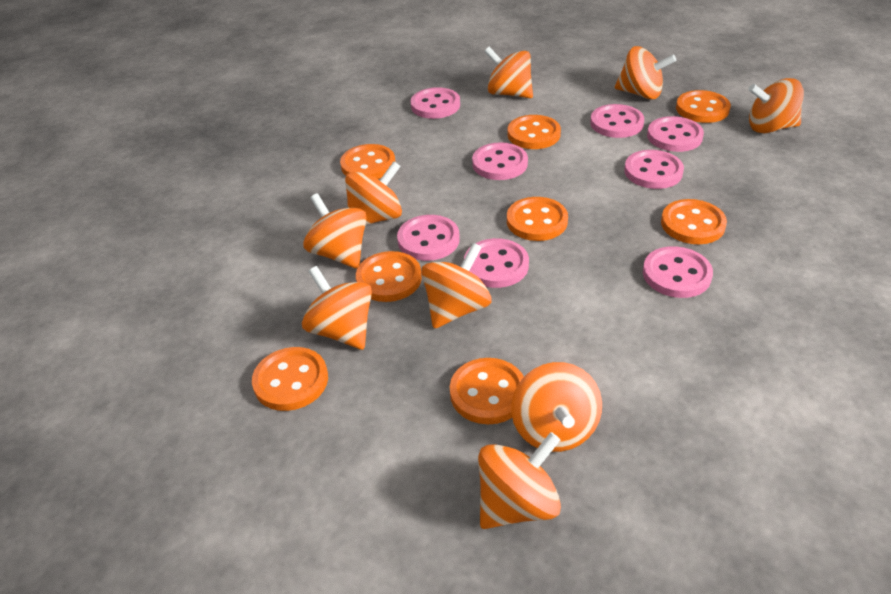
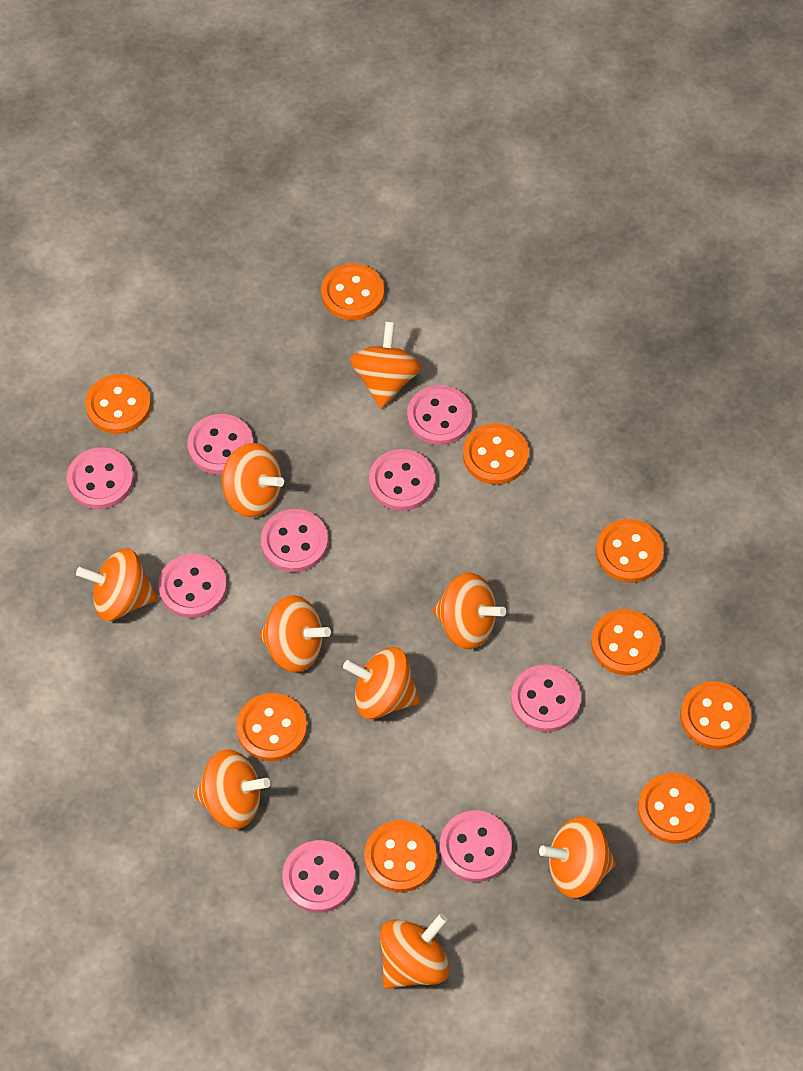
orange button: [252,347,328,411] [340,144,395,179] [356,251,422,302] [450,358,524,424] [507,197,568,241] [508,115,561,149] [661,199,727,244] [676,90,731,123] = 8 -> [85,374,151,434] [236,693,307,761] [321,263,384,320] [364,820,437,892] [463,423,529,485] [591,609,661,675] [596,519,664,583] [638,773,710,844] [680,681,751,750] = 9
pink button: [397,215,460,261] [411,87,460,119] [464,238,529,288] [472,142,528,180] [590,104,644,138] [624,150,684,189] [643,246,713,298] [647,116,704,152] = 8 -> [67,447,134,509] [158,553,227,618] [187,414,253,475] [261,509,328,572] [282,840,355,913] [369,449,435,511] [407,385,472,445] [440,810,512,882] [511,665,581,732] = 9

